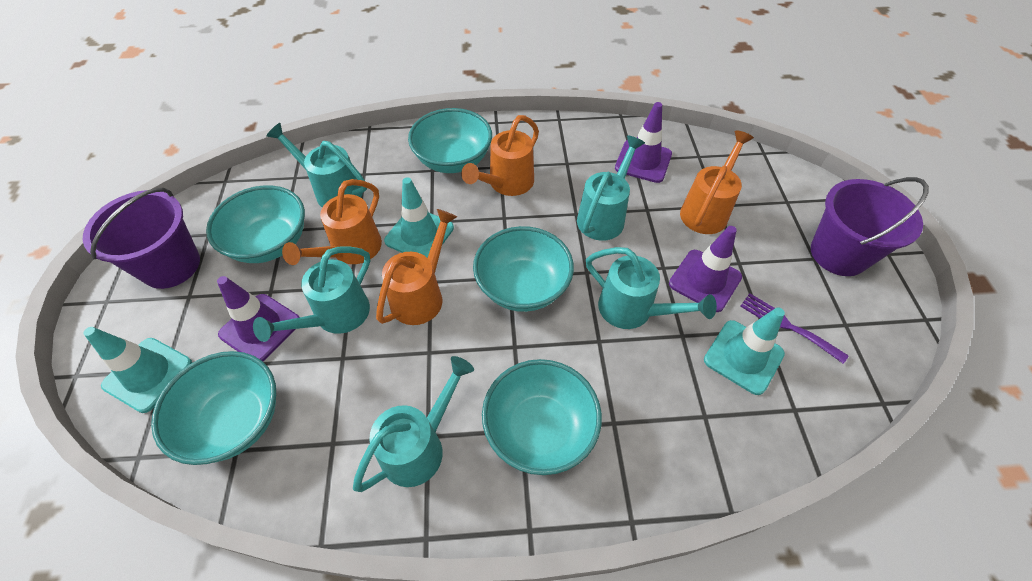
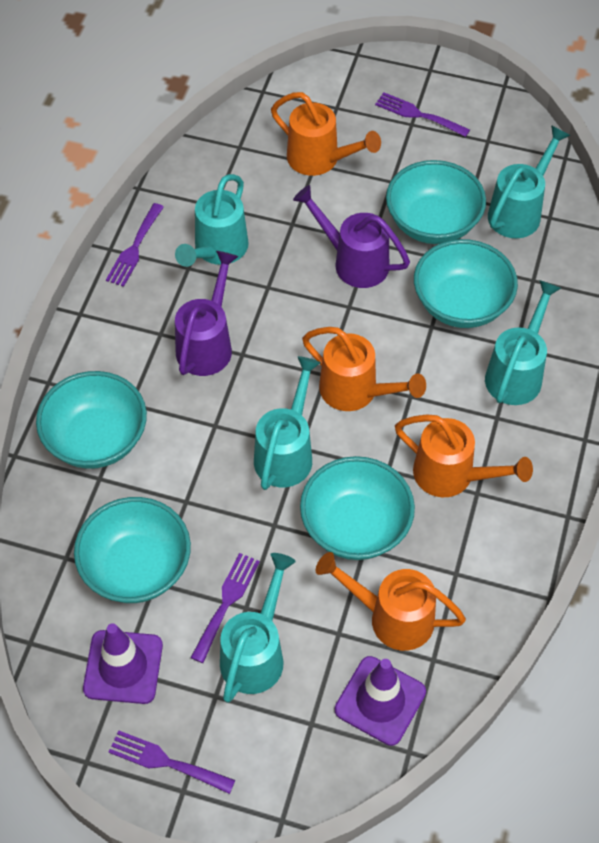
purple bucket: [83,188,200,289] [811,177,929,276] = 2 -> none = 0
purple fork: [740,293,849,364] = 1 -> [106,203,164,287] [109,730,235,794] [191,553,260,663] [375,92,470,137] = 4
purple traffic cone: [217,276,300,361] [615,102,672,183] [669,226,742,312] = 3 -> [83,623,163,704] [335,656,426,746] = 2
purple watering can: none = 0 -> [175,251,239,376] [293,185,410,288] = 2
turquoise traffic cone: [83,327,192,413] [384,177,454,258] [704,307,785,395] = 3 -> none = 0

